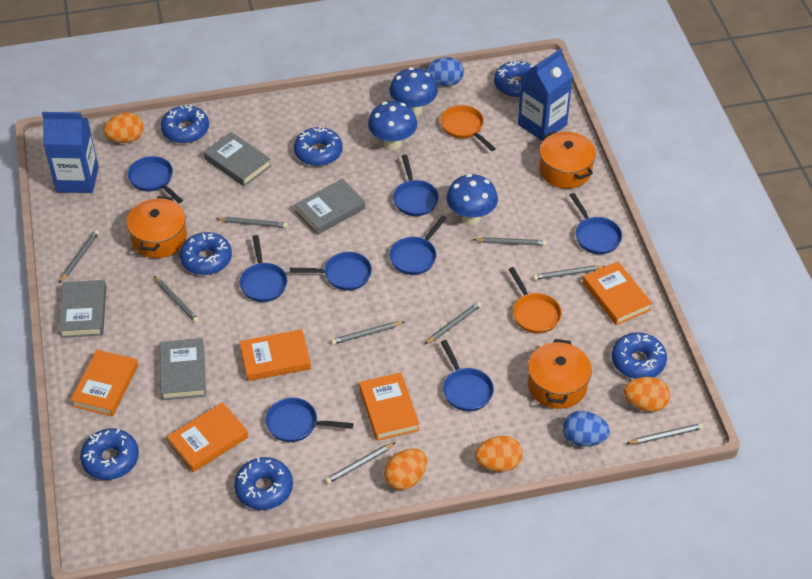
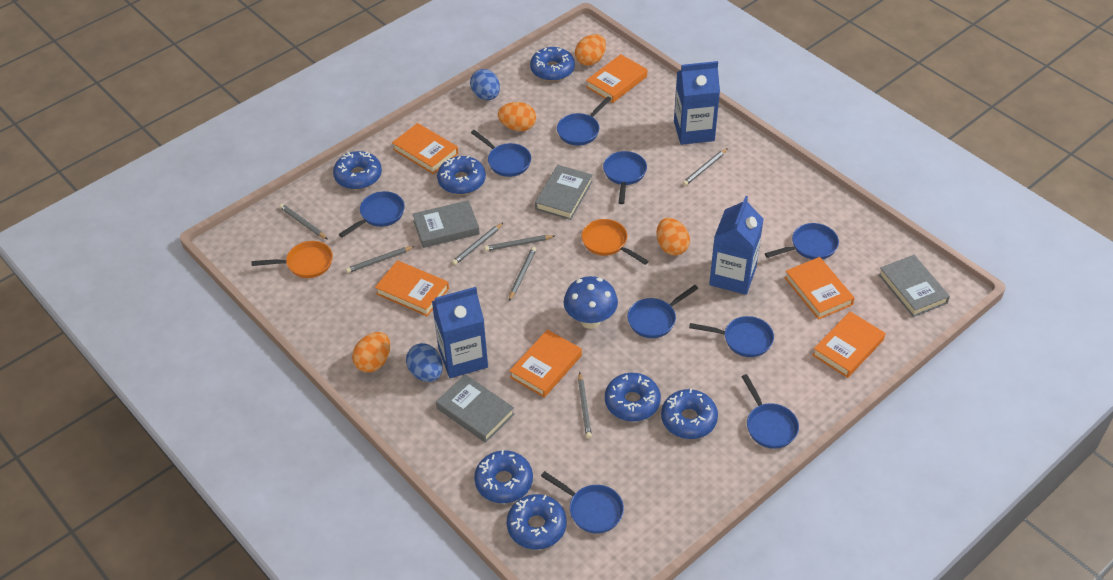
blue carton: [42,112,99,193] [518,48,573,141] = 2 -> [432,287,488,378] [674,61,720,145] [709,196,764,295] = 3
blue mushroom: [368,101,417,150] [390,67,438,116] [446,174,498,225] = 3 -> [564,276,618,329] = 1
blue pan: [128,156,183,203] [240,235,287,302] [265,398,353,442] [290,252,372,291] [389,215,447,275] [393,155,439,216] [441,340,494,411] [570,193,622,254] = 8 -> [339,191,405,238] [471,130,531,177] [541,471,624,534] [557,96,611,146] [603,151,647,204] [627,285,698,338] [689,316,774,357] [741,374,799,449] [765,223,839,260] = 9
grey pencil: [59,230,99,283] [154,276,199,323] [216,217,288,228] [325,442,396,484] [331,322,404,345] [425,301,482,344] [473,237,547,246] [533,265,606,280] [626,423,703,444] = 9 -> [279,204,328,239] [346,246,415,273] [452,223,503,265] [484,235,554,251] [509,247,536,301] [578,372,592,439] [683,148,728,186] = 7
orange book: [71,350,138,417] [167,402,248,472] [240,329,311,381] [359,372,419,441] [583,262,652,325] = 5 -> [375,260,449,316] [392,123,458,174] [509,330,582,398] [586,54,647,103] [785,257,855,320] [812,312,885,378] = 6
orange pot: [127,196,187,258] [528,339,592,409] [539,131,596,189] = 3 -> none = 0

